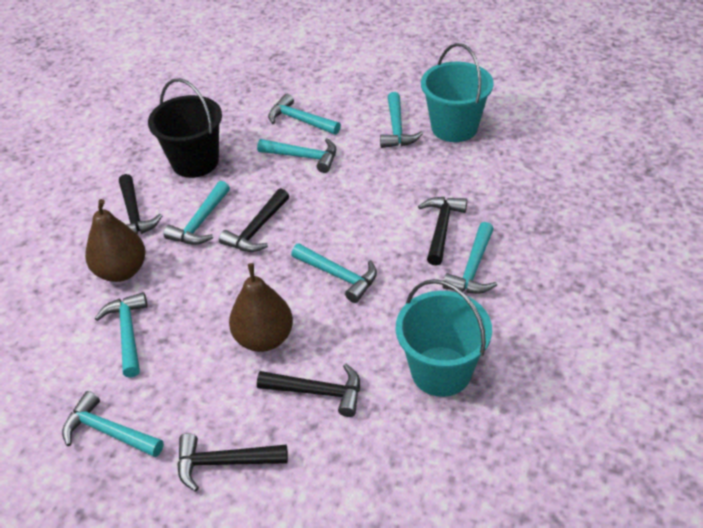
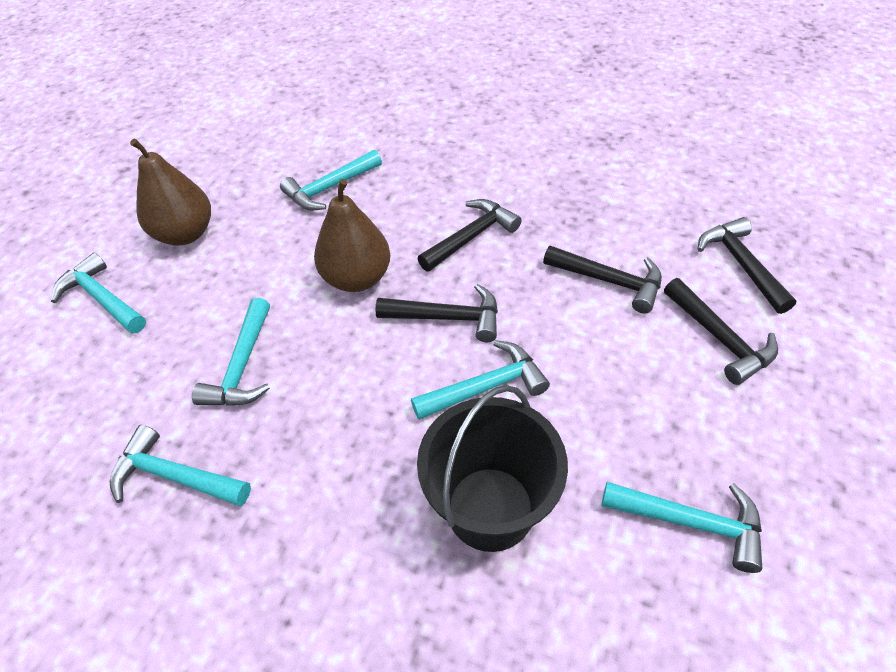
turquoise bucket: [396,279,492,397] [421,43,494,142] = 2 -> none = 0
turquoise hammer: [62,391,164,457] [94,292,148,378] [164,181,230,245] [257,138,336,173] [268,94,341,135] [291,244,377,303] [380,92,423,148] [442,222,497,294] = 8 -> [51,252,146,334] [110,425,251,506] [192,298,270,406] [280,150,382,211] [411,340,550,420] [602,482,763,573] = 6

